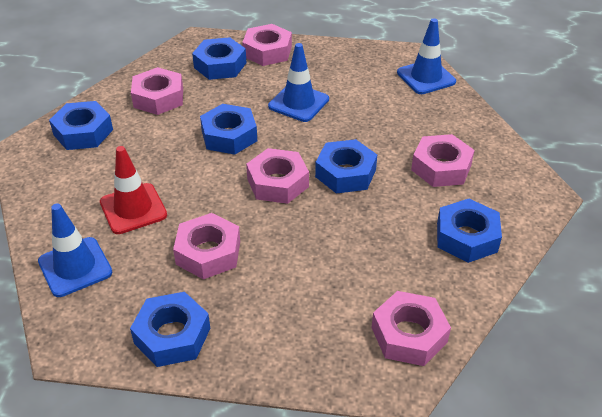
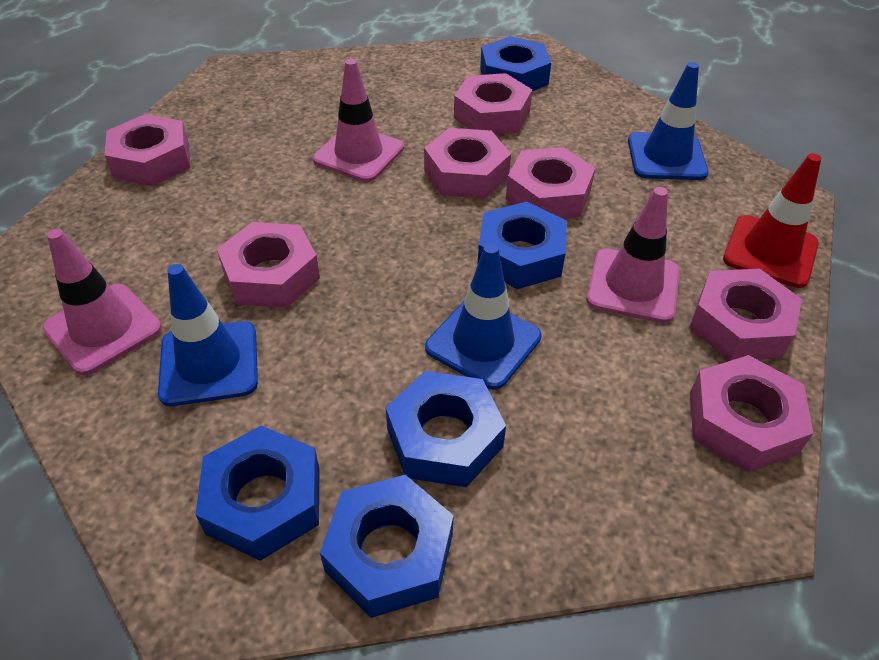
blue nut: [49,101,113,150] [130,292,210,367] [192,37,246,80] [200,104,257,155] [315,139,377,194] [437,199,502,263] = 6 -> [195,426,320,561] [320,475,454,618] [386,371,506,487] [477,202,567,289] [480,36,551,91] = 5
pink nut: [131,67,183,115] [173,213,240,279] [242,24,292,66] [246,148,309,204] [372,291,451,366] [411,134,475,187] = 6 -> [105,114,190,186] [217,222,320,308] [424,128,511,199] [454,73,532,135] [506,147,595,219] [689,269,802,361] [690,355,813,473] = 7
pink traffic cone: none = 0 -> [42,229,162,375] [313,59,404,182] [586,187,680,323] = 3

